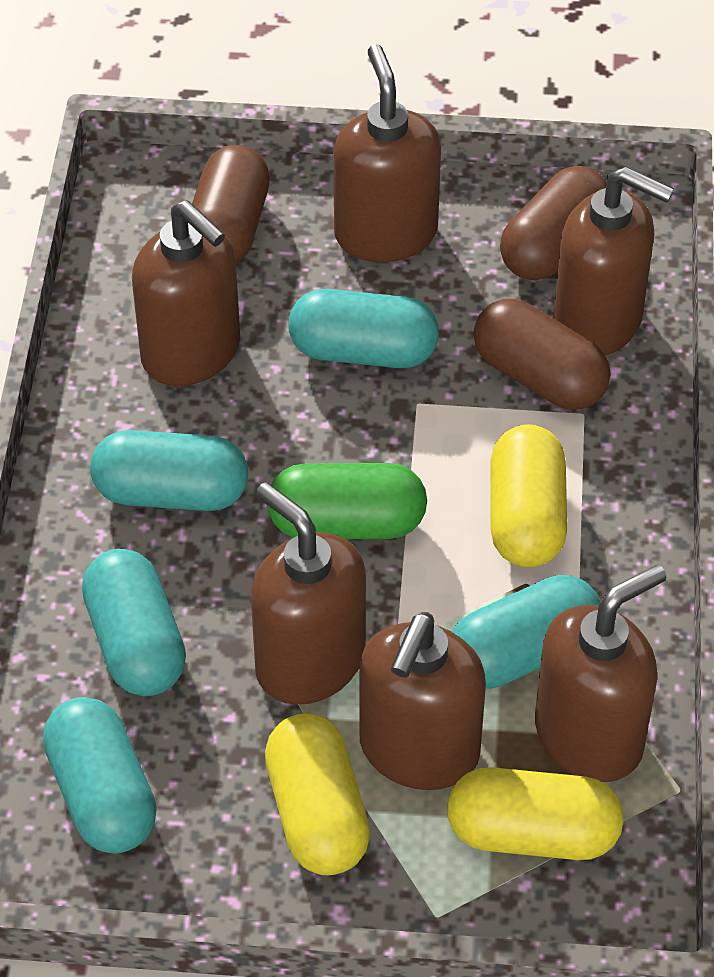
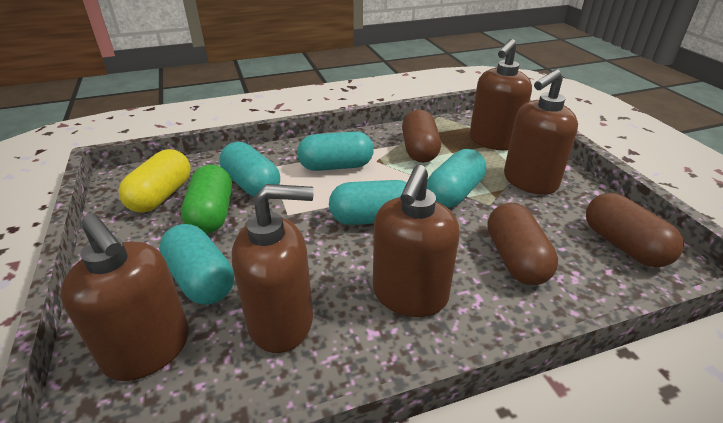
brown soap dispenser: [132,200,240,386] [251,482,366,705] [333,44,441,262] [360,612,486,790] [535,565,666,782] [553,166,674,355] = 6 -> [60,213,189,381] [232,184,314,353] [373,165,460,317] [470,39,532,150] [504,69,578,195] = 5
yellow capsule: [265,713,370,875] [447,767,624,860] [490,424,567,568] = 3 -> [118,149,191,213] = 1

